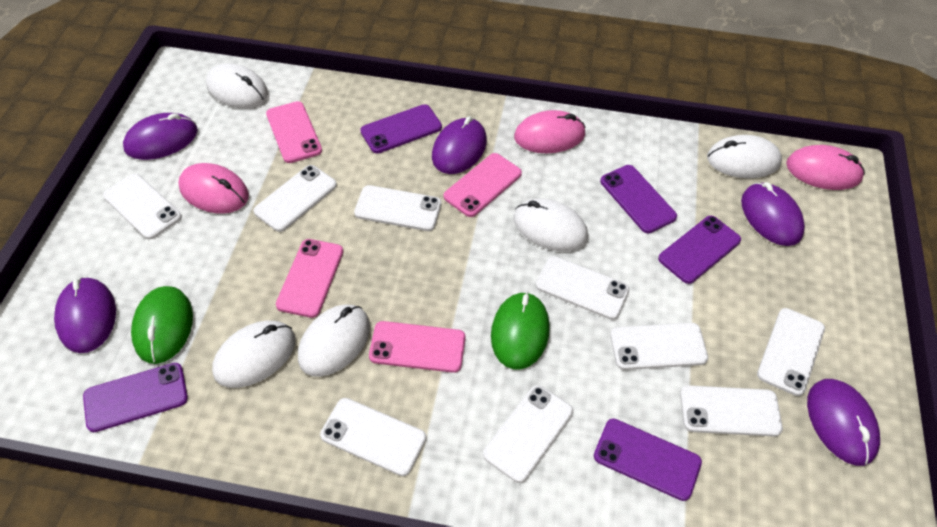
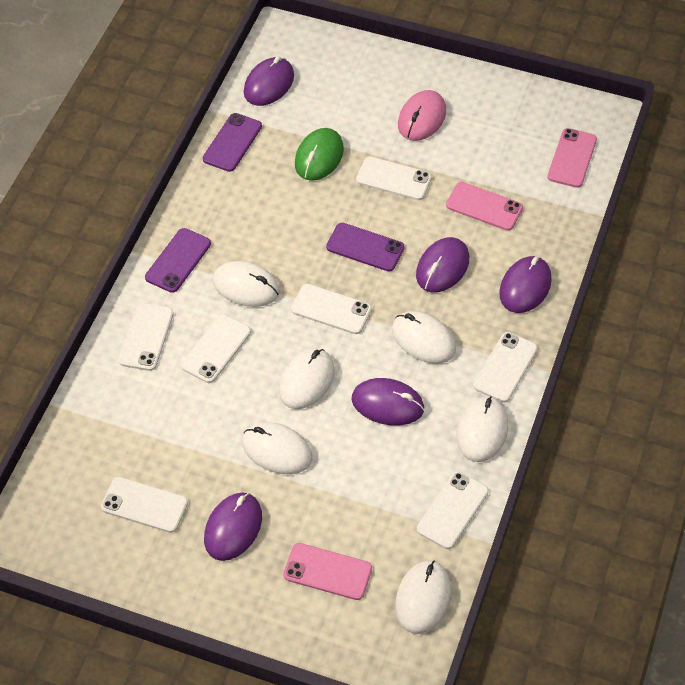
green mouse: [131,286,193,364] [491,292,550,369] = 2 -> [295,128,344,181] = 1
pink mouse: [178,163,249,214] [514,110,586,153] [786,145,865,190] = 3 -> [398,90,446,141] = 1
pink phone: [266,101,322,163] [276,239,343,318] [369,321,466,373] [444,153,522,217] = 4 -> [283,543,372,600] [446,182,523,231] [547,128,597,188] = 3
purple phone: [83,363,188,432] [360,104,442,154] [594,419,702,501] [600,165,677,233] [658,216,741,284] = 5 -> [145,228,211,293] [203,113,262,172] [326,223,405,271] = 3
white mouse: [206,63,268,108] [212,321,295,388] [298,304,370,377] [513,198,588,251] [707,135,782,178] = 5 -> [213,261,280,307] [242,422,312,474] [279,349,335,409] [392,311,456,364] [395,560,451,634] [456,396,508,462] = 6
white phone: [103,174,182,240] [253,165,337,232] [320,398,426,476] [354,185,442,231] [483,385,573,483] [536,256,630,320] [610,323,708,370] [680,385,783,437] [757,308,825,396] = 9 -> [101,477,188,533] [118,303,174,371] [181,314,251,383] [291,284,372,334] [356,156,432,200] [417,471,489,549] [473,332,538,402] = 7

